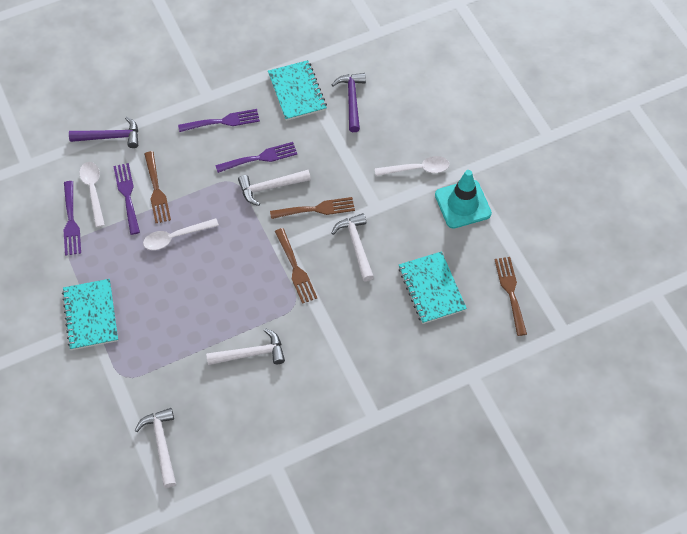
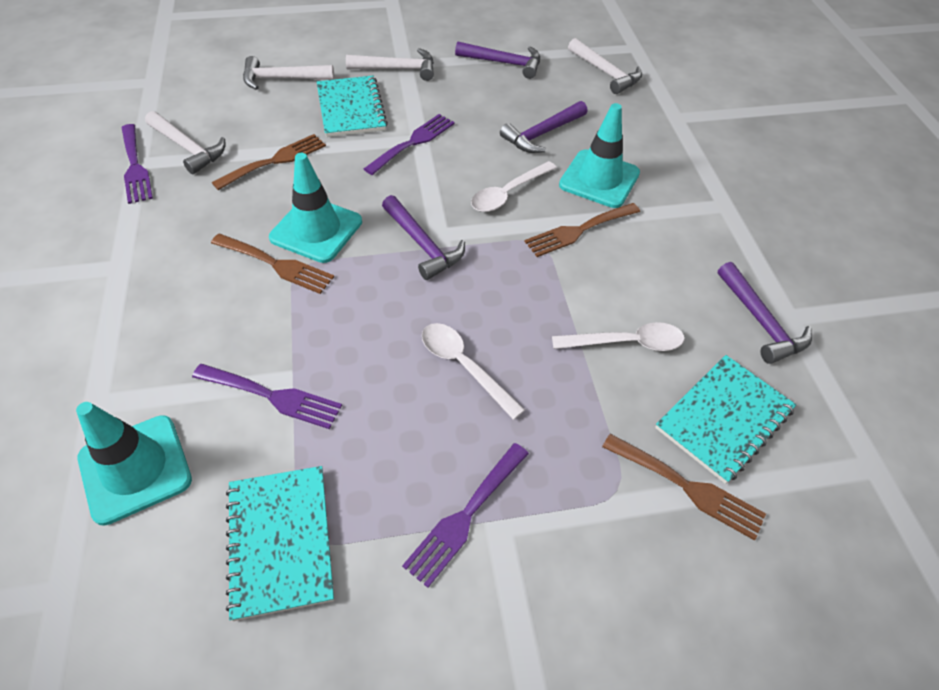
purple hammer: [69,116,138,148] [332,73,366,132] = 2 -> [382,195,465,280] [455,42,540,79] [500,101,588,153] [718,262,812,364] = 4
turquoise traffic cone: [435,170,492,229] = 1 -> [76,402,192,526] [269,153,362,263] [559,103,640,208] = 3

